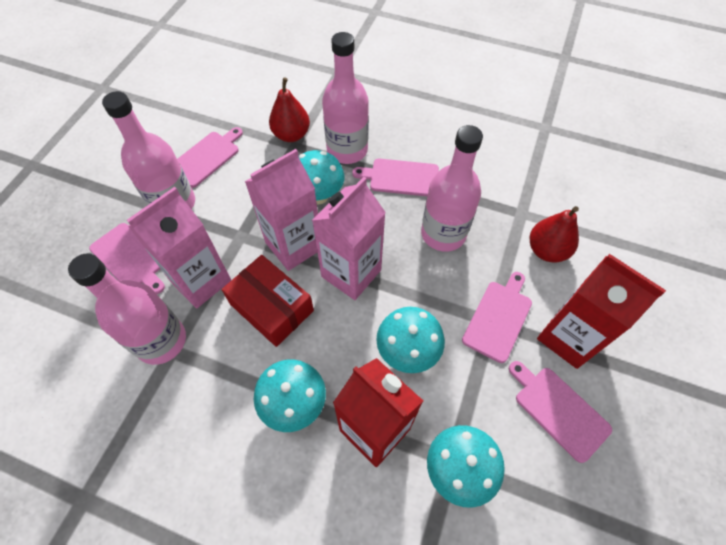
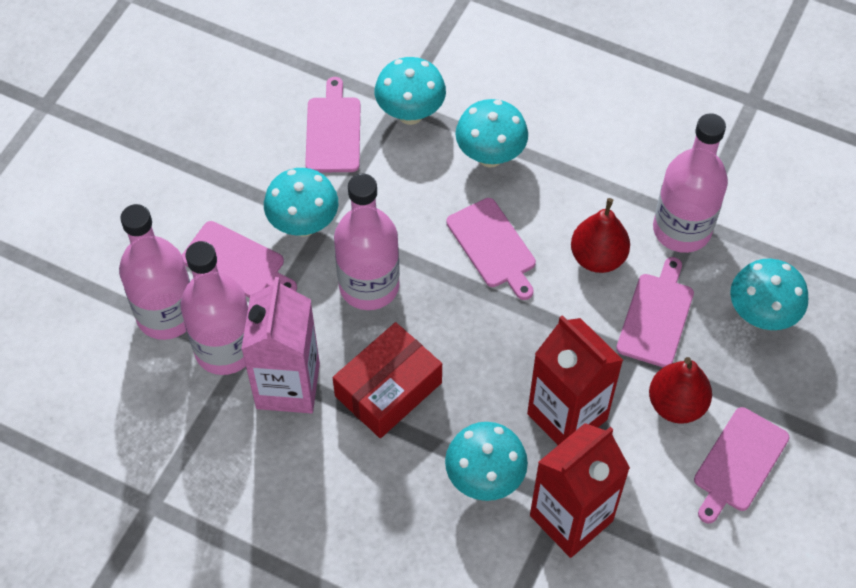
pink carton: [127,187,231,309] [245,149,318,271] [312,177,386,300] = 3 -> [241,277,320,413] = 1
turquoise mushroom: [254,359,326,432] [299,150,345,205] [376,307,445,373] [427,425,505,508] = 4 -> [264,168,338,237] [375,57,446,125] [445,422,528,501] [455,99,528,168] [730,258,808,330] = 5

